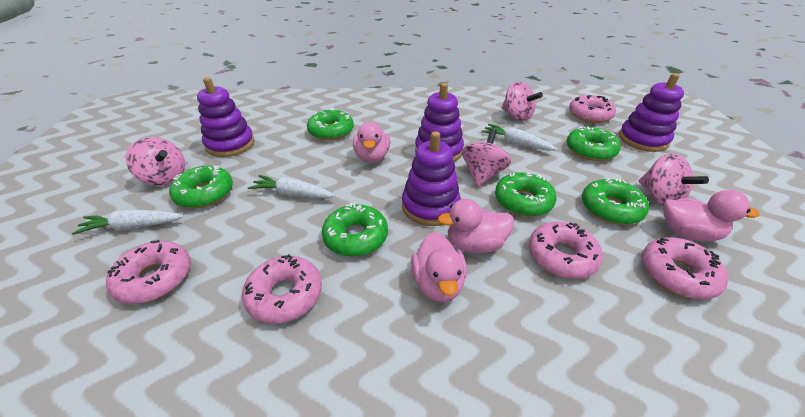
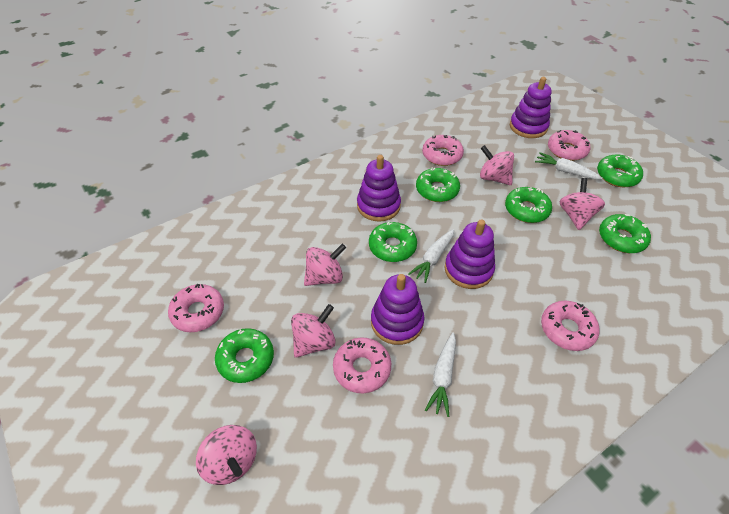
pink duck: [353,122,390,163] [411,232,467,302] [438,199,514,253] [663,190,760,242] = 4 -> none = 0
pink spinning top: [125,137,185,186] [462,129,511,187] [501,82,543,121] [639,153,709,206] = 4 -> [196,425,257,485] [291,304,336,358] [304,244,346,286] [480,145,514,185] [559,178,605,230] = 5

